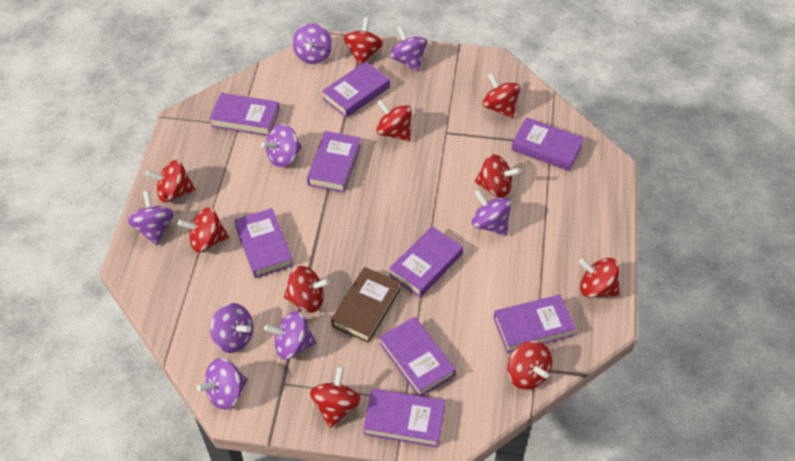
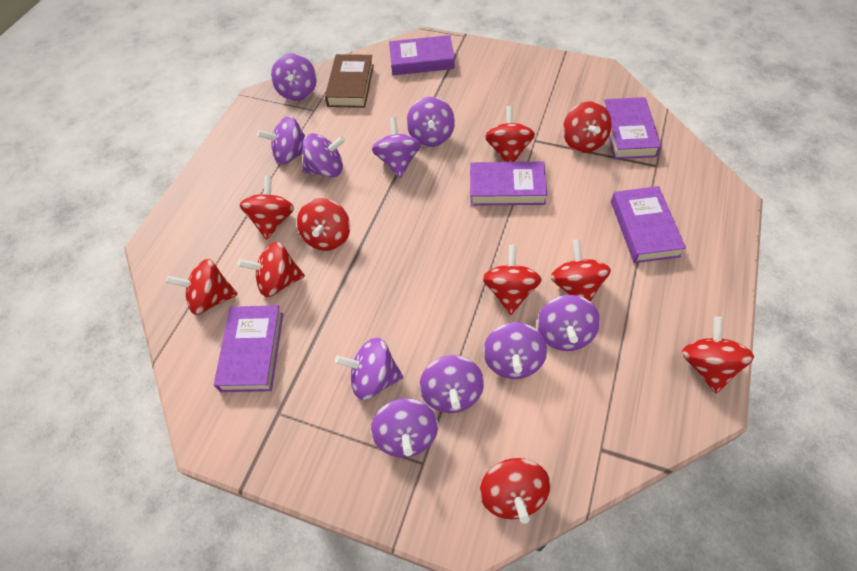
purple book: [210,93,280,136] [234,208,294,278] [307,131,361,193] [322,61,390,118] [363,388,445,448] [379,317,456,396] [389,226,463,298] [493,295,576,353] [511,117,584,171] = 9 -> [214,305,283,392] [389,35,455,75] [470,161,547,206] [604,97,661,159] [611,186,686,263] = 5
purple spinning top: [128,191,174,246] [197,358,247,410] [210,303,253,353] [261,124,302,168] [264,311,317,359] [293,23,332,64] [390,26,427,72] [472,190,511,236] = 8 -> [257,116,305,165] [271,53,317,101] [302,133,345,177] [335,338,403,400] [371,398,438,458] [372,117,421,178] [407,97,455,147] [419,355,484,413] [483,322,547,379] [537,295,600,351] = 10

